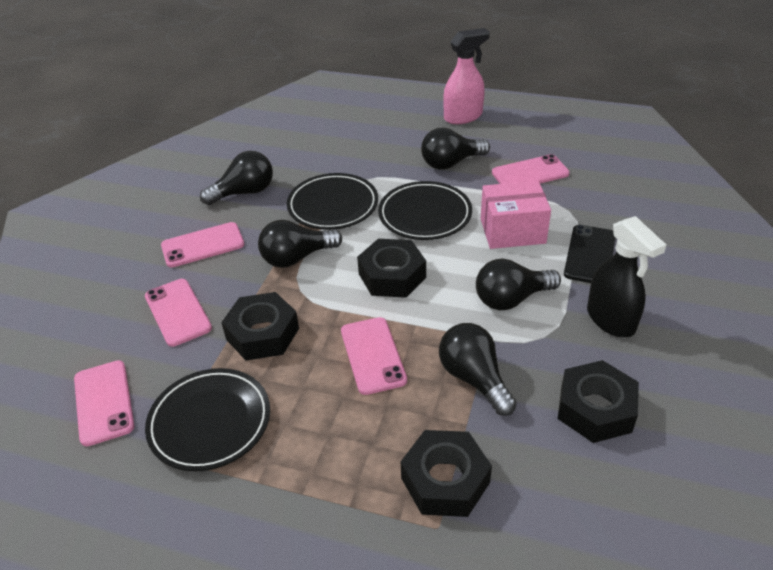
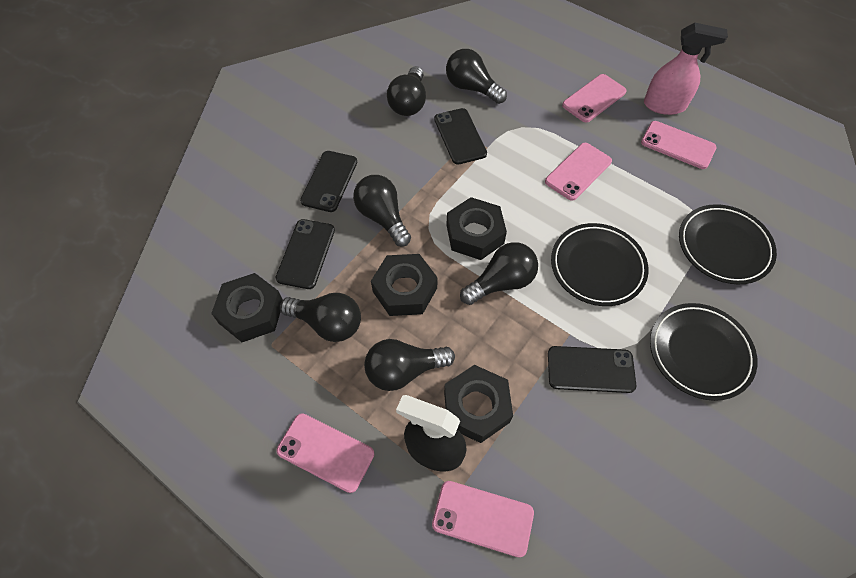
black light bulb: [200,151,273,205] [258,220,342,268] [421,127,490,169] [439,323,517,416] [476,258,561,310] = 5 -> [280,293,361,342] [353,175,411,247] [364,339,455,391] [387,66,426,116] [446,49,507,104] [460,242,538,305] = 6
black phone: [564,225,615,283] = 1 -> [276,219,335,289] [300,151,357,212] [434,108,487,165] [548,346,636,393] = 4
pink box: [481,181,551,249] = 1 -> none = 0

